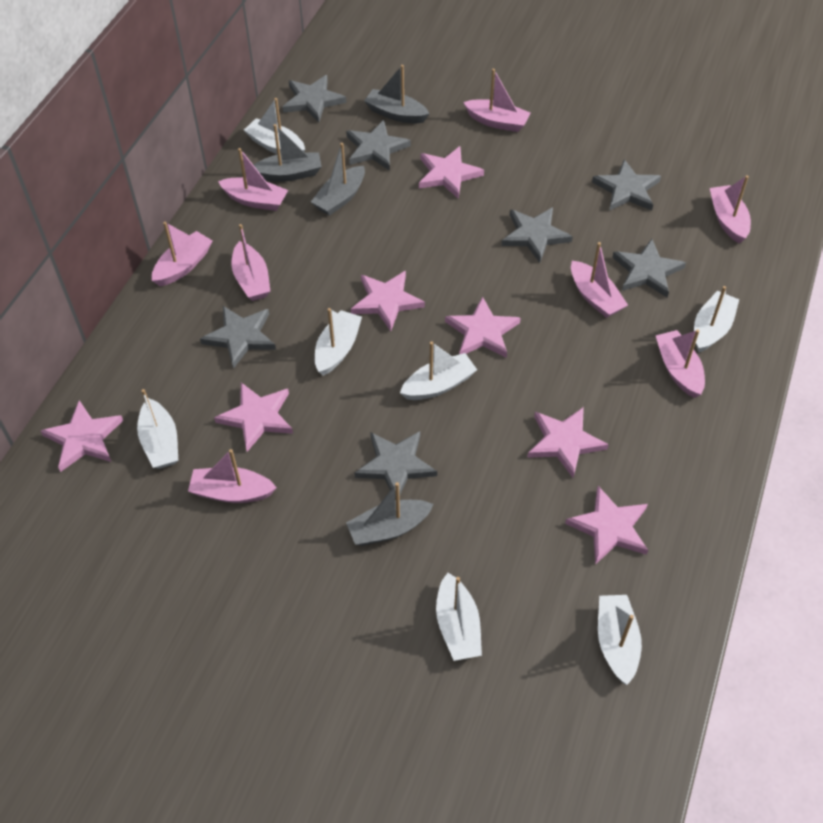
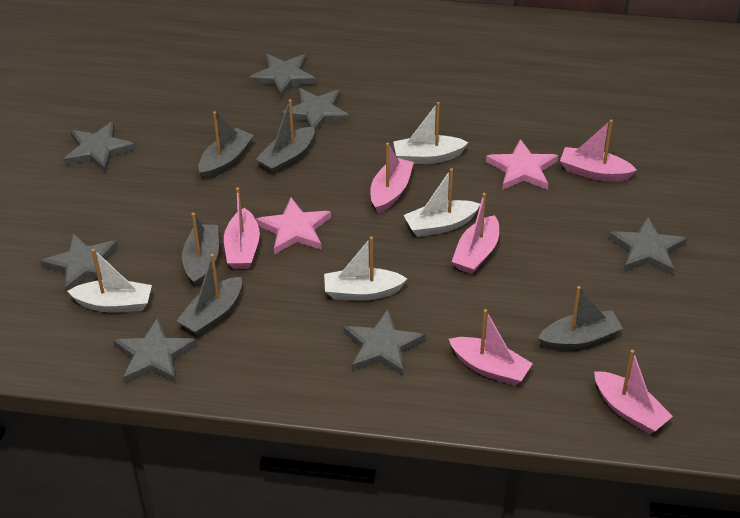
grey boat: [254,124,322,182] [311,143,365,216] [346,482,434,546] [364,65,430,123] = 4 -> [177,254,242,336] [182,213,219,287] [198,111,254,180] [256,99,315,174] [538,286,623,350] = 5
pink boat: [152,222,212,286] [188,449,277,503] [218,148,288,211] [231,224,270,301] [463,69,530,132] [571,242,628,318] [656,329,705,398] [710,175,751,244] = 8 -> [224,187,260,269] [371,143,414,214] [449,309,533,386] [452,193,499,274] [560,120,637,182] [594,350,673,434] = 6
pink star: [41,400,123,472] [214,383,293,452] [351,271,425,331] [419,146,484,199] [445,296,521,358] [527,407,609,478] [565,486,648,565] = 7 -> [256,198,331,254] [486,139,558,190] = 2
white boat: [137,389,178,469] [244,98,305,154] [315,308,362,376] [400,341,477,400] [436,573,482,661] [598,595,642,685] [694,286,739,353] = 7 -> [67,249,152,313] [324,236,407,301] [393,102,469,164] [404,168,480,237] = 4

